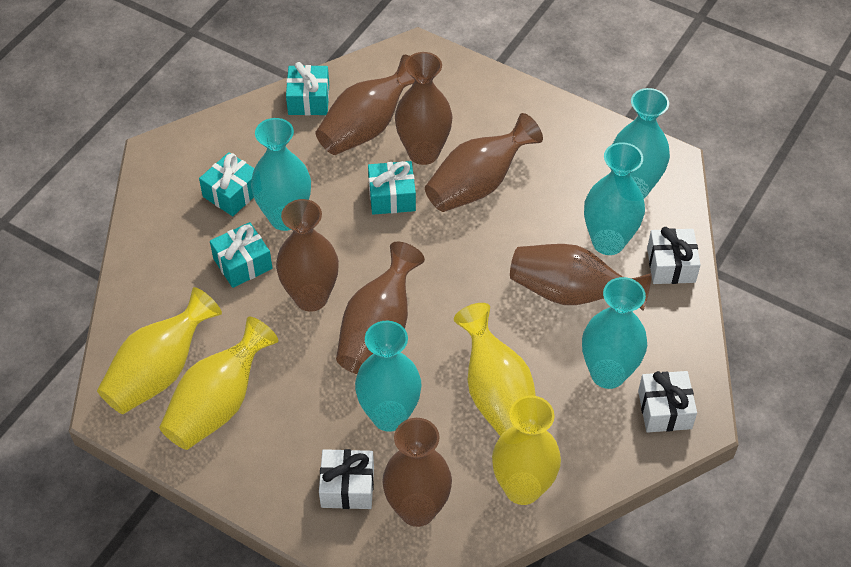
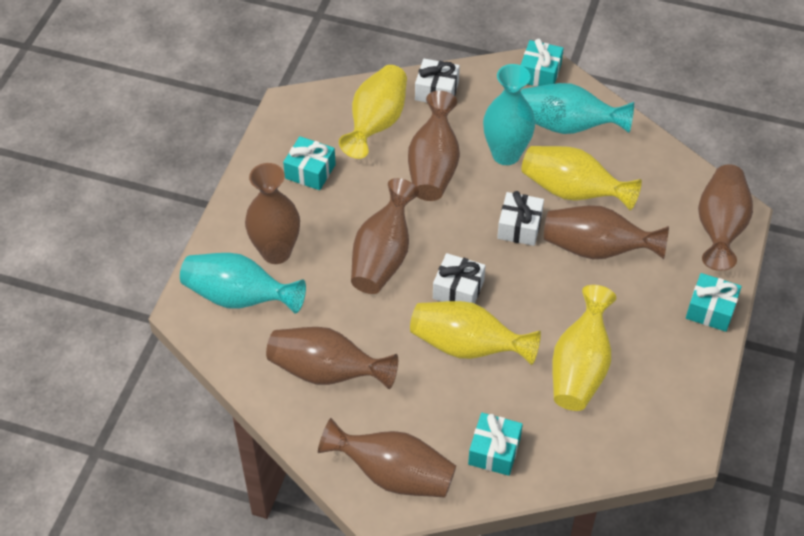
turquoise vase: [251,118,311,231] [355,321,422,432] [582,277,647,389] [584,142,645,255] [613,88,670,198] = 5 -> [180,253,306,314] [483,64,535,165] [521,83,634,134] = 3

